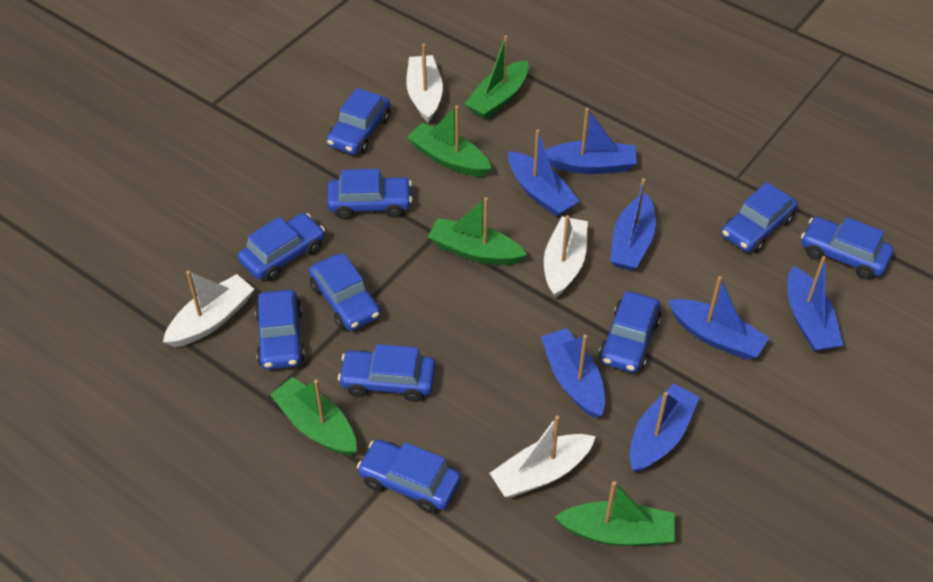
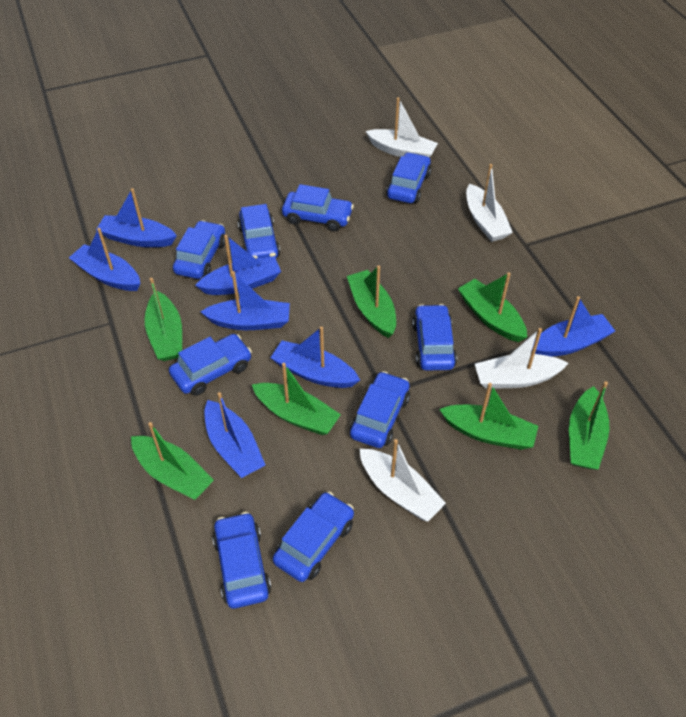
blue car: [238,213,325,281] [255,290,305,369] [309,253,380,331] [327,88,390,154] [327,169,412,219] [338,344,436,402] [357,439,461,513] [599,291,661,373] [722,182,797,253] [801,217,894,280] = 10 -> [169,334,252,396] [173,220,225,279] [212,512,271,609] [238,204,280,259] [273,492,354,582] [282,184,354,231] [350,371,410,448] [386,152,431,203] [412,304,457,371] = 9
green boat: [270,377,357,456] [407,105,492,177] [428,197,527,265] [465,35,529,119] [555,481,675,546] = 5 -> [131,422,214,500] [145,278,182,361] [252,363,341,435] [347,265,396,338] [439,383,538,450] [458,272,527,342] [569,381,609,470] = 7

